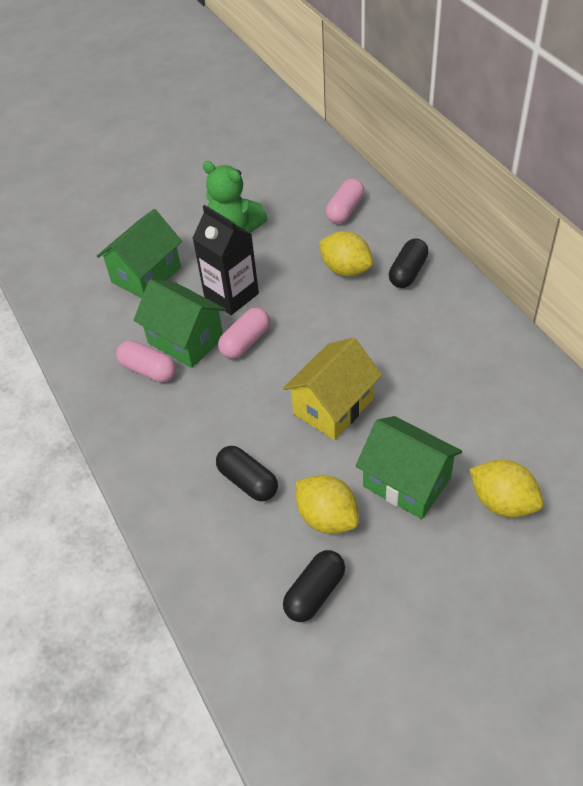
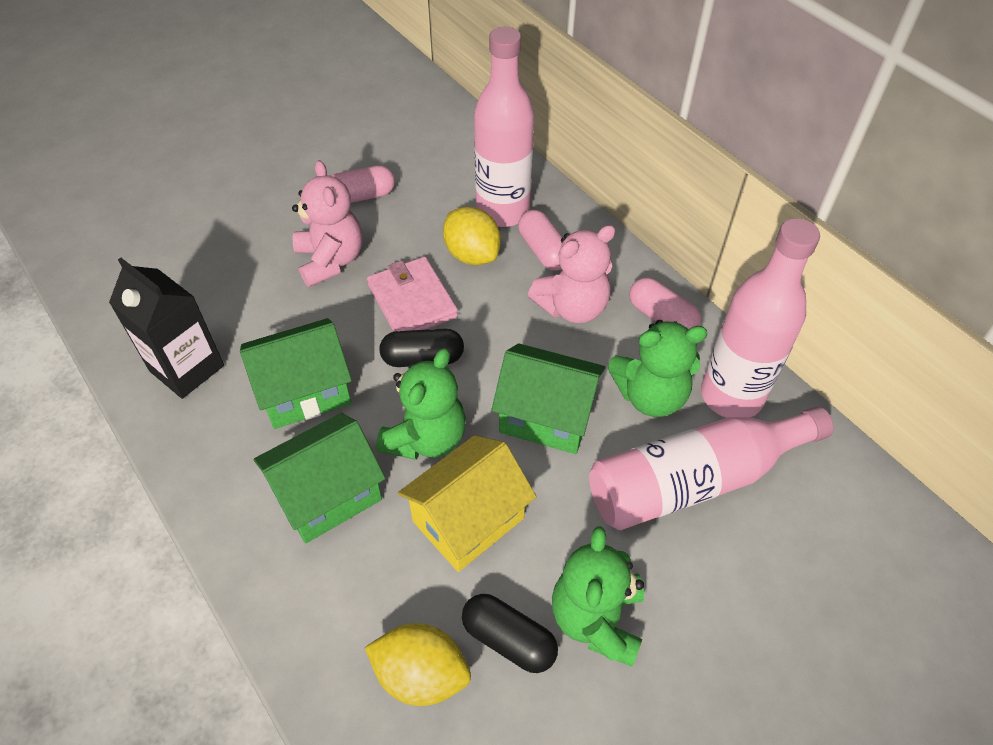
black capsule: [216,446,278,501] [283,550,345,622] [389,238,429,288] = 3 -> [379,329,464,367] [462,594,558,673] = 2
green teddy bear: [203,161,268,233] = 1 -> [376,348,466,460] [552,526,644,667] [608,320,708,417] = 3
pink bottle: none = 0 -> [474,27,534,227] [589,406,834,530] [701,218,820,418] = 3
pink teddy bear: none = 0 -> [292,160,362,287] [528,225,615,323] = 2
pink wallet: none = 0 -> [367,257,458,332] = 1
yellow lemon: [296,475,359,534] [319,231,373,276] [469,460,543,517] = 3 -> [365,623,471,706] [443,207,501,265] = 2

